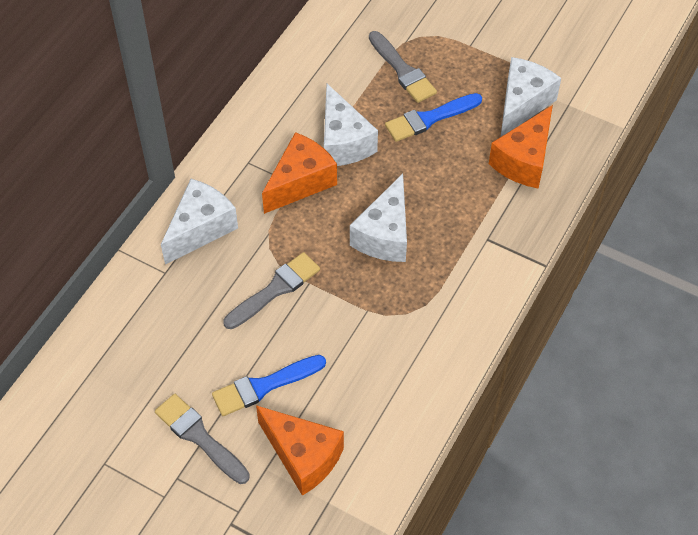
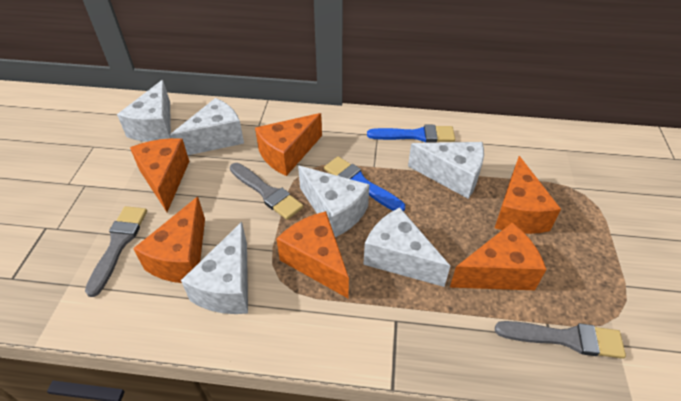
orange cheese: [256,405,344,496] [262,132,337,214] [489,105,553,188] = 3 -> [130,138,189,212] [133,197,205,283] [255,113,322,176] [276,211,349,298] [450,223,547,290] [495,156,561,234] = 6
white cheese: [161,179,238,265] [324,84,378,166] [350,174,407,262] [501,57,561,137] = 4 -> [117,80,171,142] [170,98,244,155] [181,222,248,314] [298,166,370,237] [363,207,450,287] [408,142,484,199] = 6

